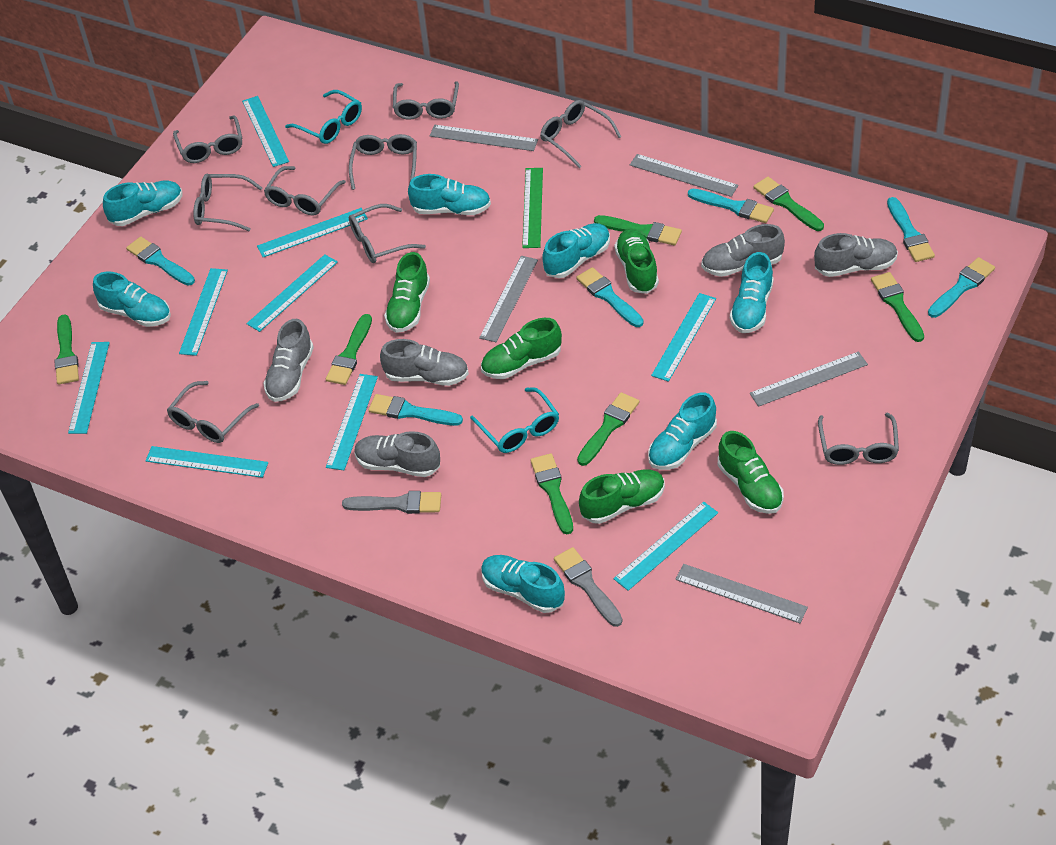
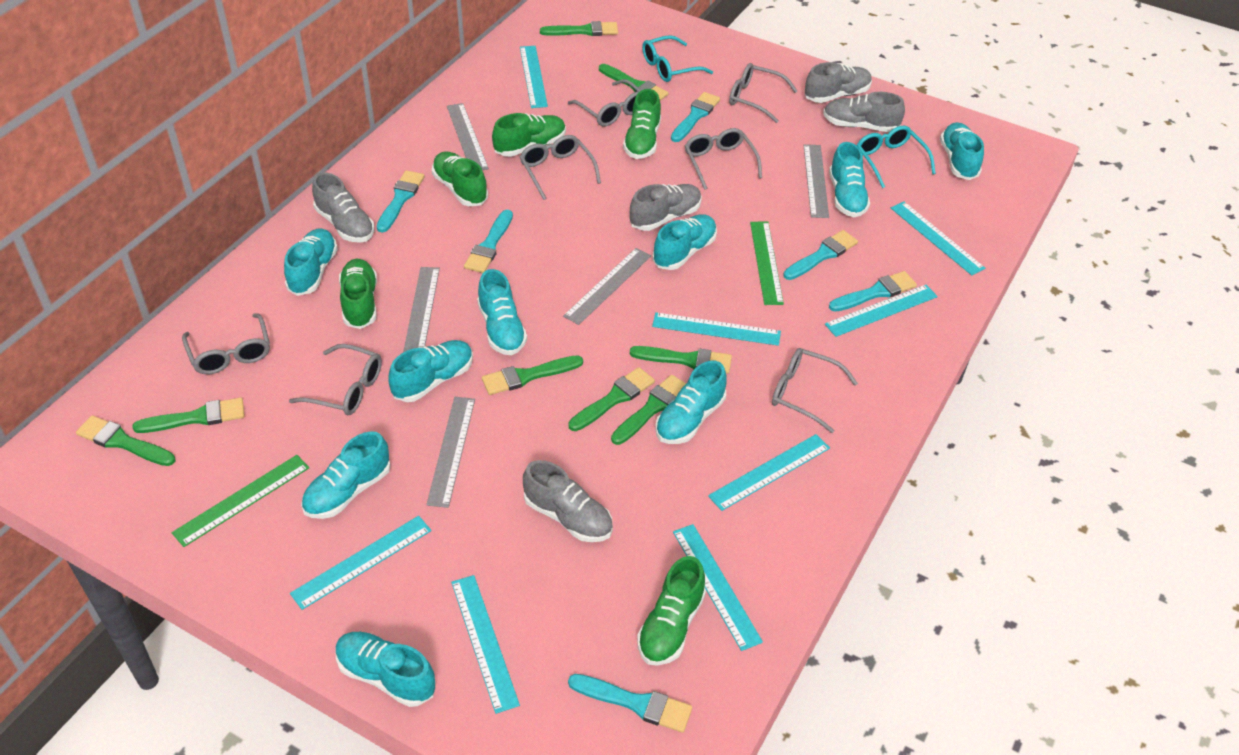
green brush: [54,314,79,385] [326,314,372,385] [530,453,573,534] [577,392,639,466] [594,215,682,245] [753,177,824,231] [871,272,924,342] = 7 -> [76,415,175,466] [133,398,244,433] [482,355,583,395] [540,21,618,36] [569,367,655,431] [599,64,668,101] [611,375,686,445] [630,346,732,374] = 8
green ruler: [522,168,543,248] = 1 -> [172,455,310,547] [750,222,784,305] = 2
grey brush: [342,491,441,514] [554,547,622,627] = 2 -> none = 0
grey glasses: [167,381,259,443] [173,115,242,163] [193,174,262,231] [264,166,346,216] [349,134,417,190] [349,204,426,263] [393,81,459,120] [540,100,621,168] [818,413,899,465] = 9 -> [182,313,270,374] [289,344,382,415] [520,135,601,200] [568,79,642,126] [685,128,762,190] [729,63,797,123] [772,348,858,433] = 7
turquoise ruler: [68,342,110,434] [145,446,268,478] [179,268,228,356] [242,96,289,167] [246,254,338,332] [257,208,368,257] [326,374,378,470] [614,502,718,591] [651,293,716,382] = 9 -> [290,516,432,610] [451,575,520,714] [520,46,548,108] [652,312,781,346] [673,524,763,651] [708,434,830,511] [825,285,938,337] [891,202,985,275] = 8
turquoise shoe: [93,272,171,327] [103,180,183,226] [408,174,491,215] [481,555,565,613] [542,223,610,278] [648,392,717,470] [730,252,774,333] = 7 -> [284,228,338,296] [301,431,391,519] [336,632,436,707] [389,340,473,402] [477,269,527,355] [653,214,717,270] [655,361,727,444] [829,142,870,217] [940,122,984,180] = 9

